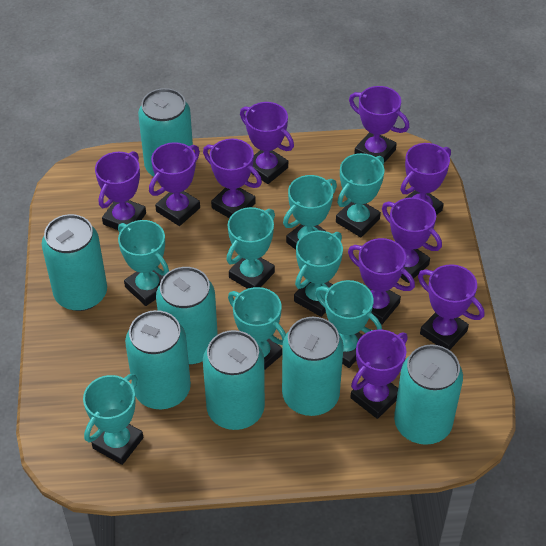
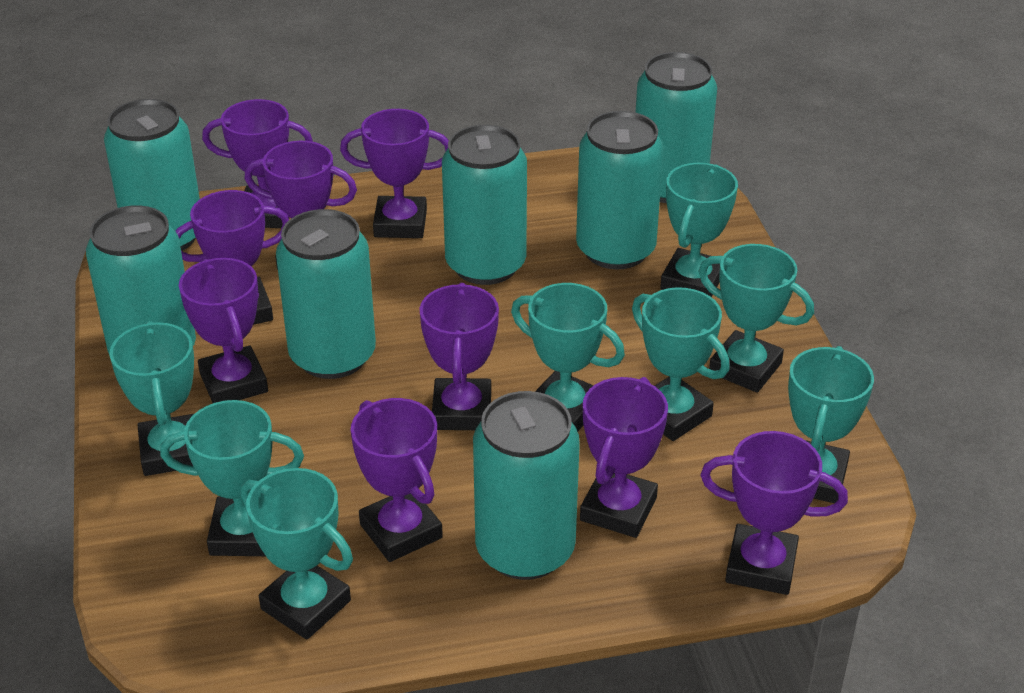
purple trophy: [95,151,146,230] [149,142,200,226] [203,139,262,218] [240,102,294,184] [348,238,415,325] [349,86,409,163] [350,330,408,419] [382,197,442,283] [400,143,451,215] [418,264,484,350] = 10 -> [176,190,289,325] [179,258,268,403] [202,99,313,228] [244,141,357,269] [340,109,449,238] [351,398,443,562] [419,283,499,430] [580,377,668,538] [700,431,848,595] = 9

